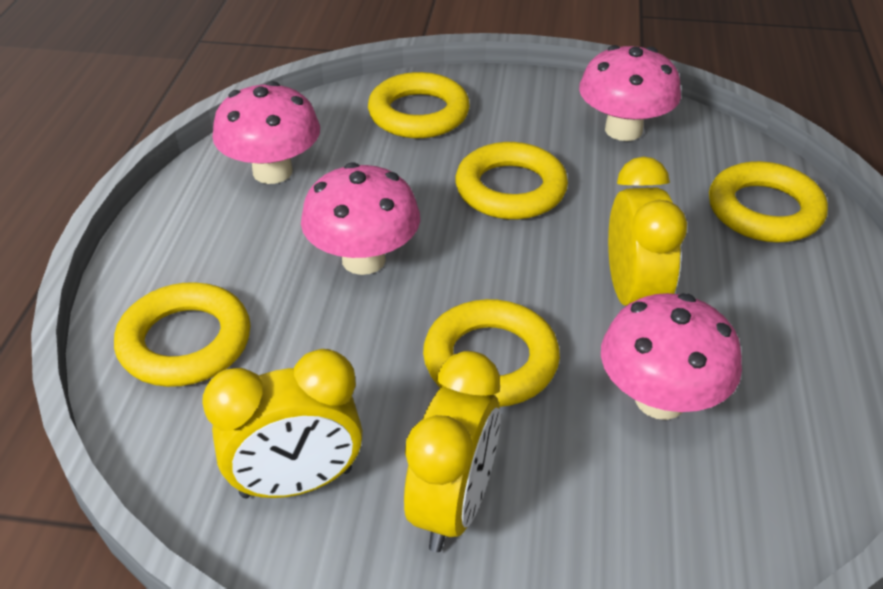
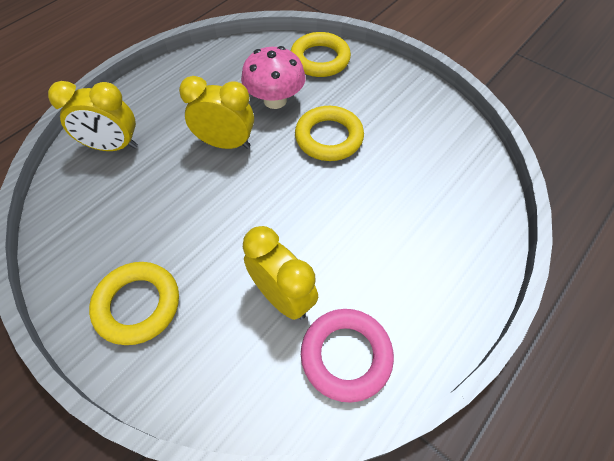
pink mushroom: [212,81,320,184] [301,162,420,275] [579,45,681,141] [601,293,742,420] = 4 -> [241,46,306,109] = 1
pink ring: none = 0 -> [301,309,394,403] = 1
yellow ring: [114,282,251,387] [368,72,470,138] [423,299,560,407] [455,142,568,219] [709,161,828,243] = 5 -> [89,262,179,345] [291,32,351,77] [295,106,364,161] = 3

